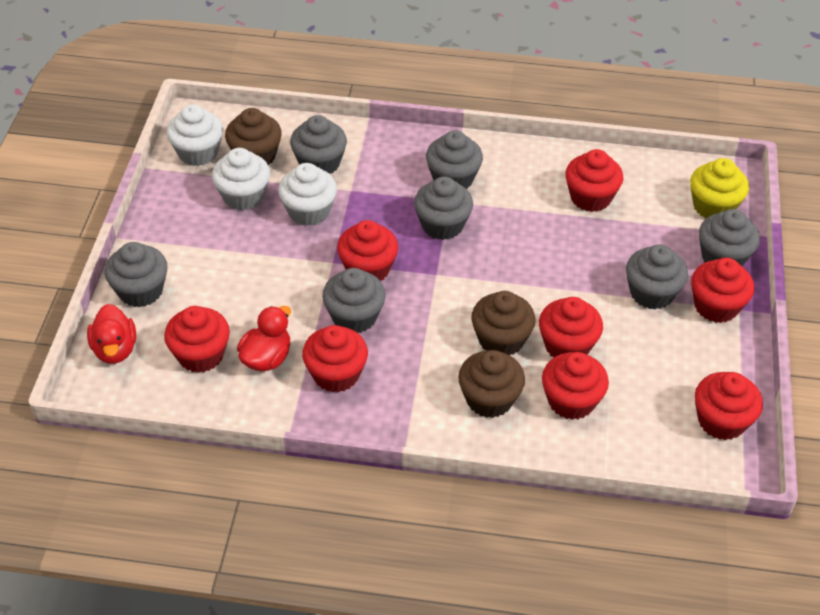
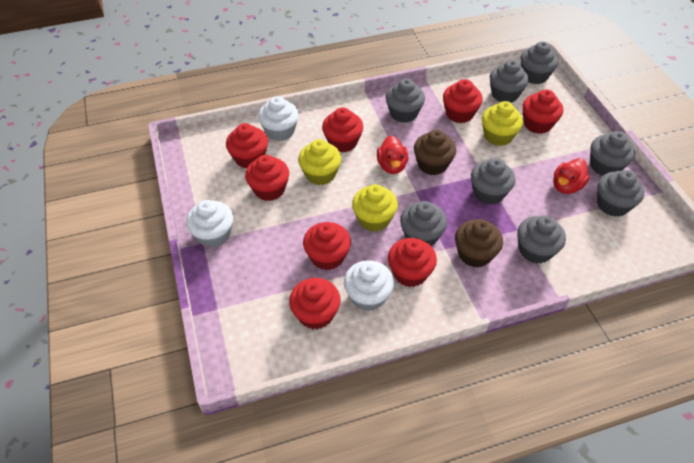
brown cupcake: [225,108,282,166] [458,350,525,418] [471,291,535,355] = 3 -> [414,130,456,175] [455,219,503,268] = 2
grey cupcake: [105,242,168,307] [290,115,347,174] [322,268,386,333] [414,177,473,240] [426,130,483,189] [626,244,688,310] [699,209,760,266] = 7 -> [386,79,425,123] [400,201,447,247] [471,158,515,205] [490,60,529,103] [517,215,566,264] [520,42,558,84] [590,131,635,176] [597,170,645,217] = 8
yellow cupcake: [690,158,749,218] = 1 -> [298,139,341,185] [352,184,398,232] [482,101,523,146] = 3

